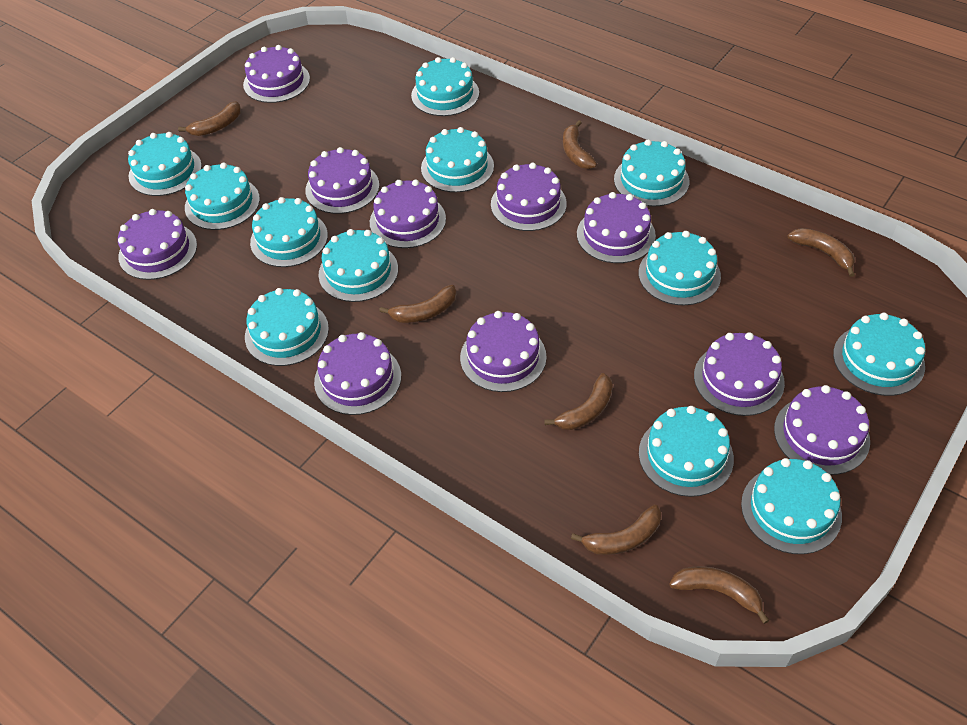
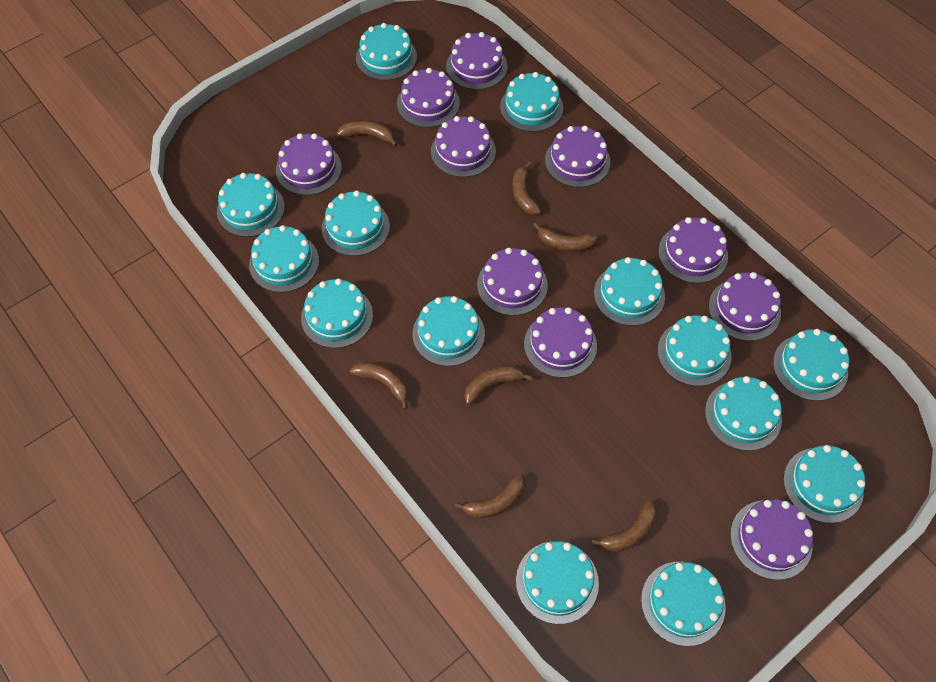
turquoise cake: [128,132,202,196] [185,163,260,230] [245,288,329,366] [250,197,328,267] [319,229,398,302] [411,57,479,116] [421,127,494,192] [614,139,689,207] [639,231,721,305] [639,406,734,497] [741,458,842,554] [833,313,925,396] = 12 -> [217,173,285,237] [249,225,319,293] [301,279,373,348] [322,191,390,256] [356,23,417,80] [413,296,485,366] [500,72,563,132] [516,541,599,624] [594,257,665,326] [641,562,726,646] [658,316,732,386] [705,376,782,451] [773,329,849,401] [783,445,865,523] = 14

